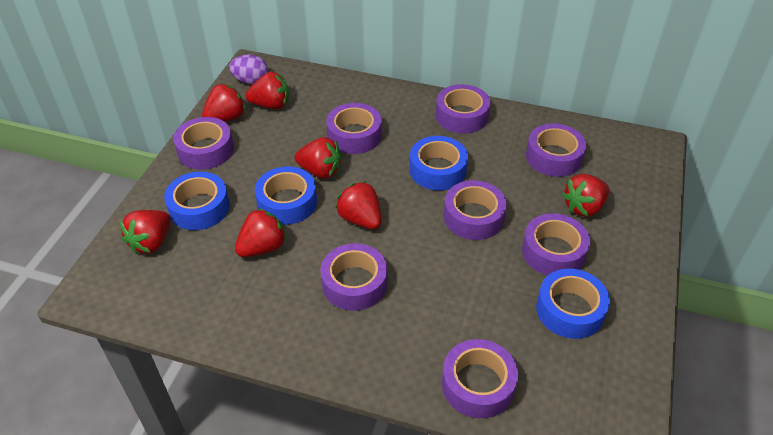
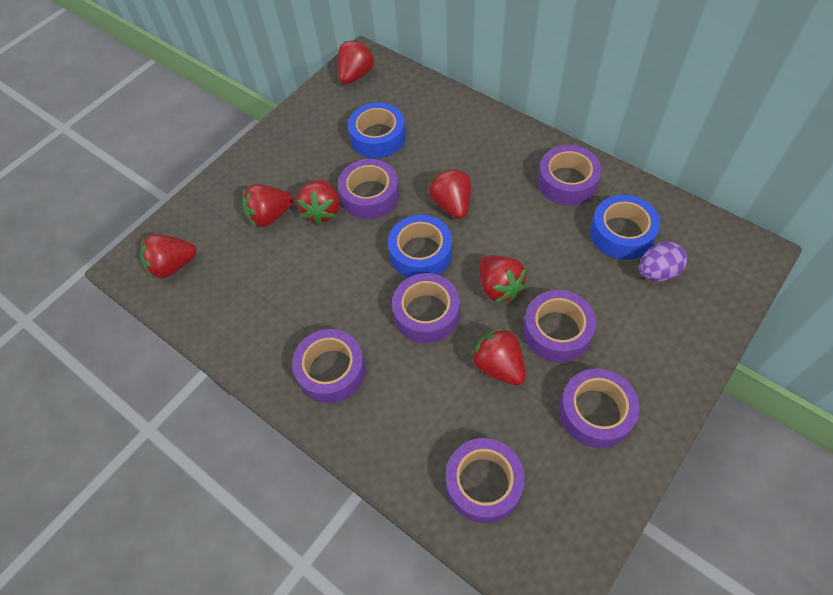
blue tape: [164,172,230,230] [255,167,317,225] [410,136,468,191] [536,269,610,339] = 4 -> [348,102,406,158] [388,215,452,278] [590,195,660,260] = 3
purple tape: [173,117,234,170] [320,243,387,311] [326,103,382,154] [436,84,490,134] [442,339,518,418] [444,180,507,240] [522,213,590,276] [526,123,586,177] = 8 -> [292,329,366,403] [338,159,399,219] [392,273,460,343] [446,438,525,523] [523,290,596,362] [538,145,602,206] [559,368,640,448] = 7

